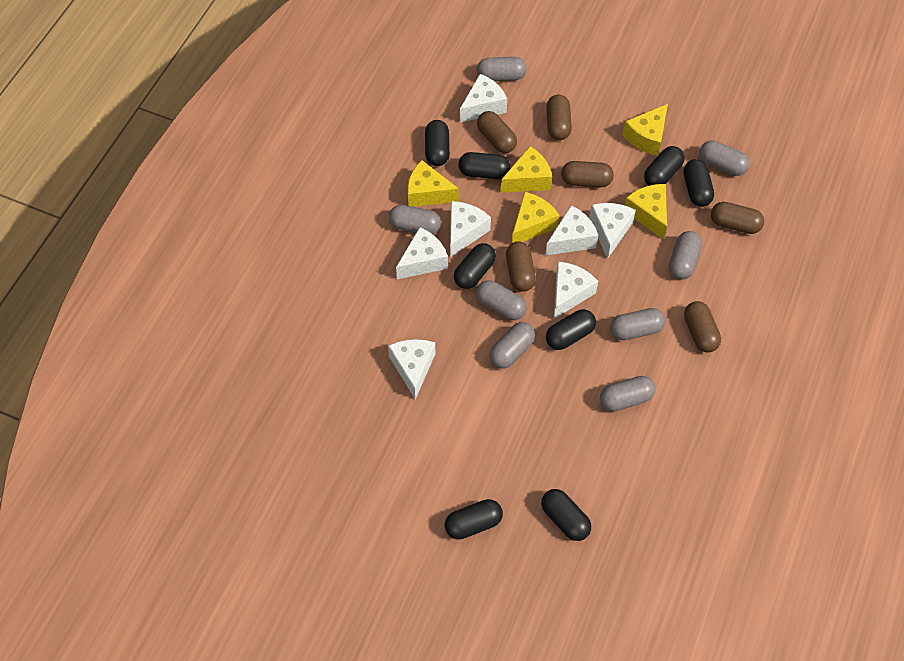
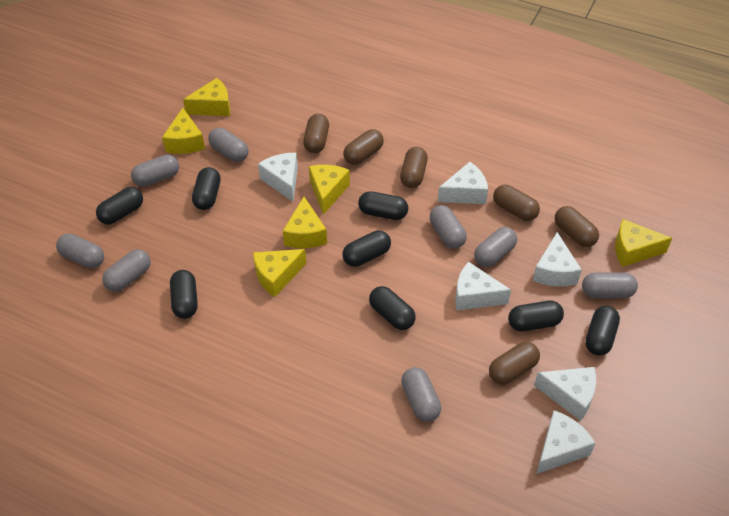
white cheese: [388,339,435,399] [396,227,448,279] [450,201,491,257] [460,74,507,122] [545,205,598,256] [554,261,598,319] [589,203,636,259] = 7 -> [258,153,298,201] [438,162,488,204] [455,262,511,311] [533,232,582,287] [534,367,596,421] [536,410,595,474] = 6
yellow cheese: [407,160,459,207] [500,146,552,193] [512,192,559,243] [623,104,668,156] [625,184,667,239] = 5 -> [162,108,205,154] [183,78,230,116] [253,249,306,297] [283,197,327,248] [309,165,350,215] [615,219,672,267] = 6

